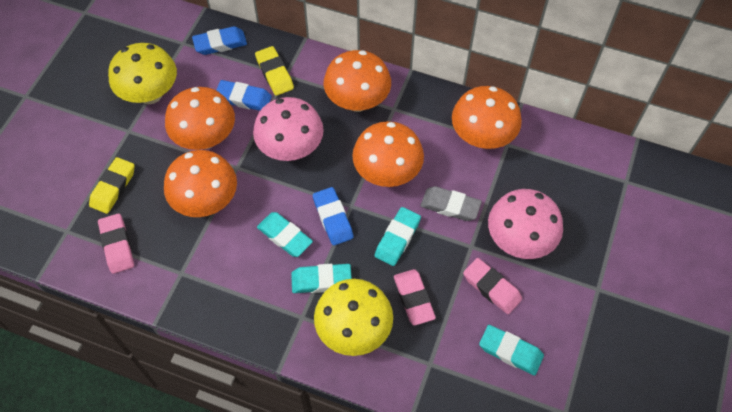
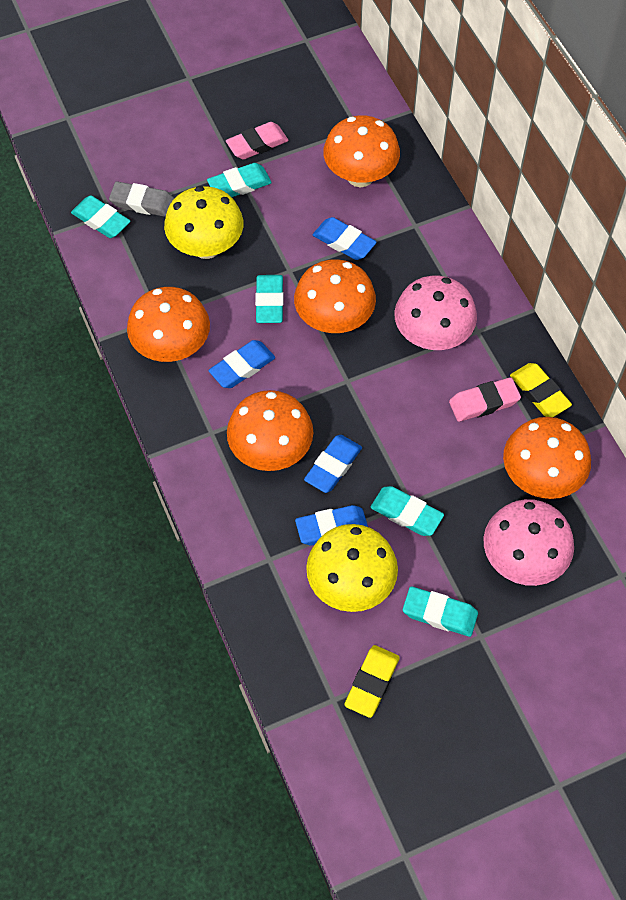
blue eraser: [192,26,247,55] [216,80,272,111] [313,187,354,246] = 3 -> [208,340,275,388] [295,505,368,545] [304,435,362,493] [313,217,377,260] = 4
pink eraser: [98,214,134,274] [394,269,436,326] [463,258,522,314] = 3 -> [226,122,289,160] [449,377,521,422] = 2
turquoise eraser: [257,212,313,257] [291,264,352,293] [375,207,421,266] [479,325,544,376] = 4 -> [71,195,130,238] [207,163,272,197] [255,275,284,323] [371,486,444,536] [403,587,478,637] = 5

